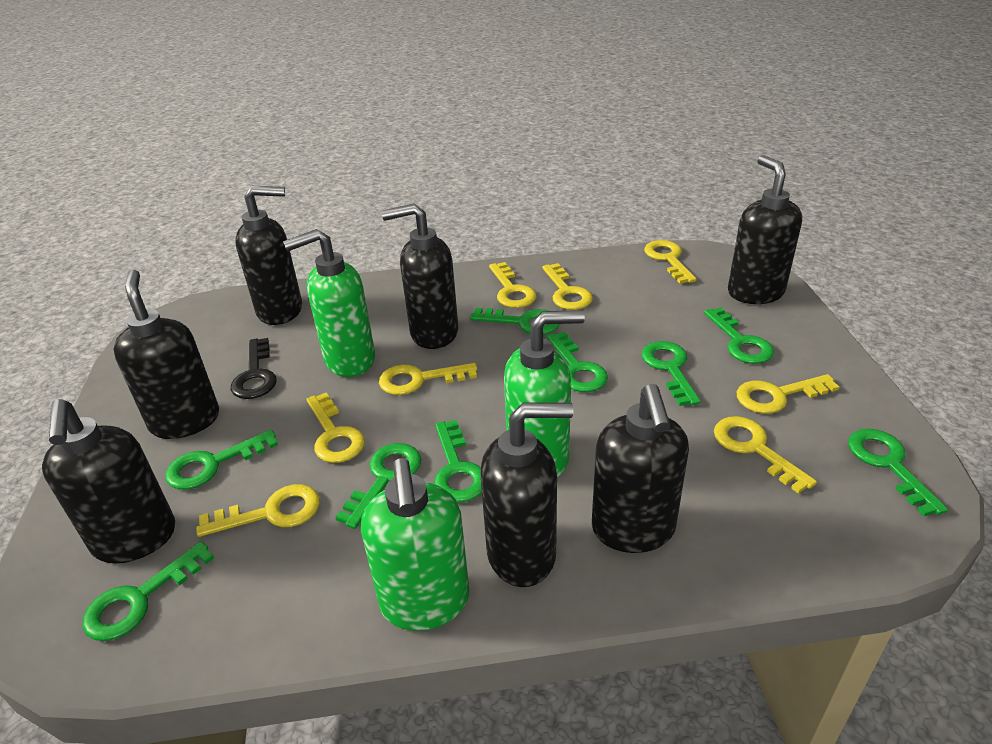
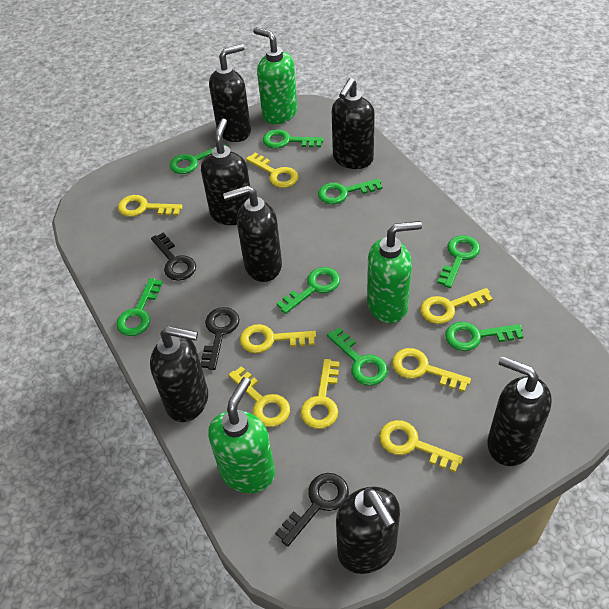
black key: [231,338,277,399] = 1 -> [151,233,196,281] [201,307,240,370] [275,473,349,547] = 3
green key: [82,541,214,641] [165,430,278,490] [335,443,421,529] [434,420,482,503] [470,307,560,335] [547,332,608,392] [642,341,701,406] [704,307,774,364] [848,429,948,516] = 9 -> [117,278,163,336] [170,143,227,174] [263,129,324,149] [277,267,340,314] [318,179,382,204] [327,327,388,386] [437,235,480,288] [445,322,524,351] = 8

